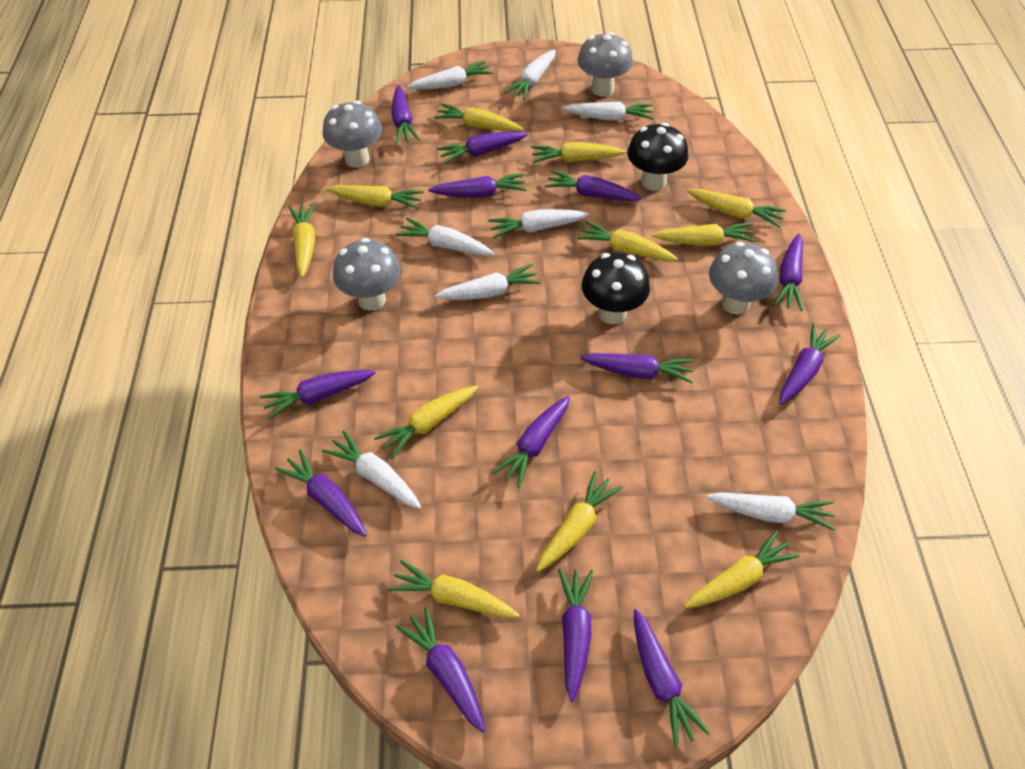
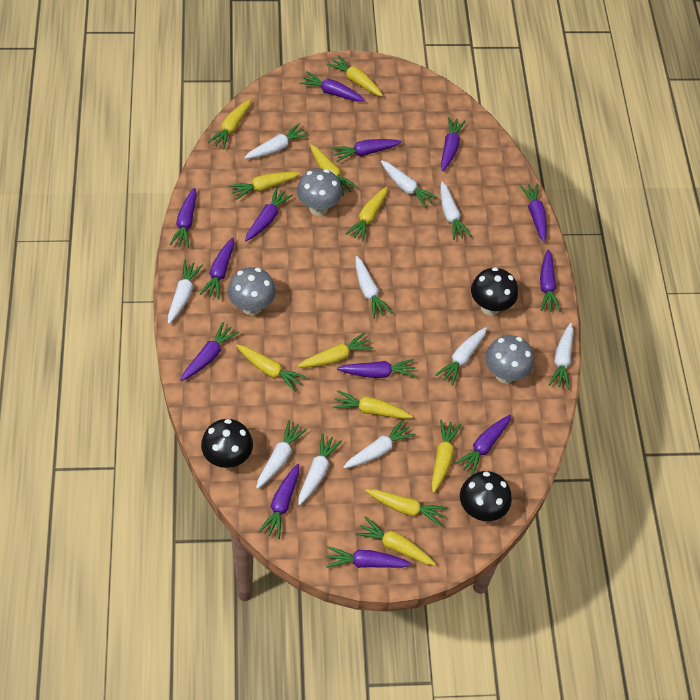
black mushroom: [581,253,650,324] [627,123,688,191] = 2 -> [201,419,253,468] [460,471,512,521] [471,267,518,315] = 3
grey mushroom: [323,101,382,168] [333,238,401,311] [578,32,633,96] [709,242,778,314] = 4 -> [228,267,276,315] [297,169,342,216] [485,335,534,384] = 3
white carrot: [322,430,421,509] [395,217,494,255] [407,60,493,89] [435,264,541,300] [488,209,589,239] [504,50,556,100] [563,101,654,121] [706,492,835,531] = 8 -> [168,260,203,324] [244,124,309,159] [256,420,307,489] [298,433,342,505] [343,420,416,468] [355,256,392,319] [381,160,438,208] [435,327,487,386] [440,181,471,240] [549,323,573,389] = 10

